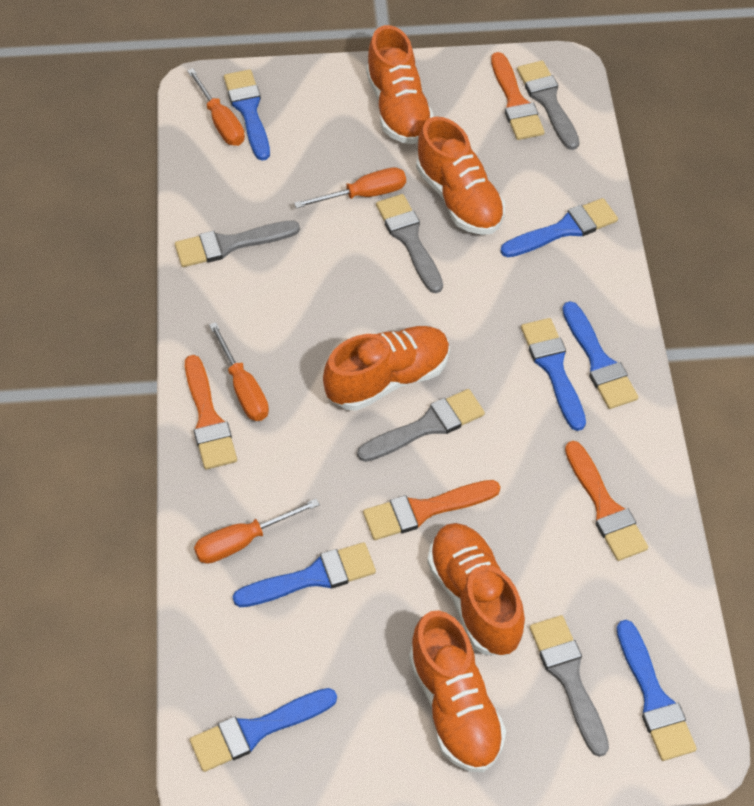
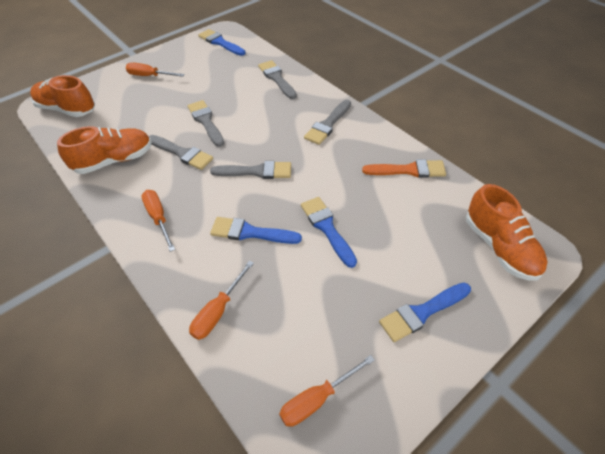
blue brush: [190,688,337,772] [224,69,270,161] [233,542,376,607] [500,198,618,257] [521,318,586,431] [562,301,638,409] [616,620,697,761] = 7 -> [198,29,245,56] [210,217,302,244] [301,197,357,268] [379,283,471,342] = 4
orange brush: [185,355,237,469] [363,480,500,540] [491,52,545,140] [565,441,648,561] = 4 -> [362,159,446,178] = 1
orange shoe: [323,326,450,411] [366,25,434,144] [409,610,506,772] [416,117,505,235] [427,523,525,655] = 5 -> [30,75,95,117] [57,126,152,174] [466,184,548,281] = 3

